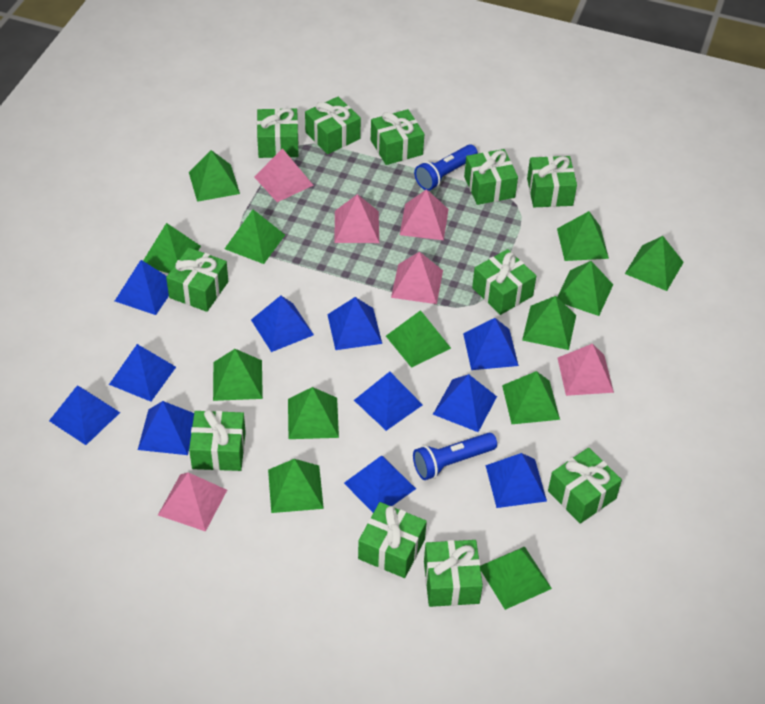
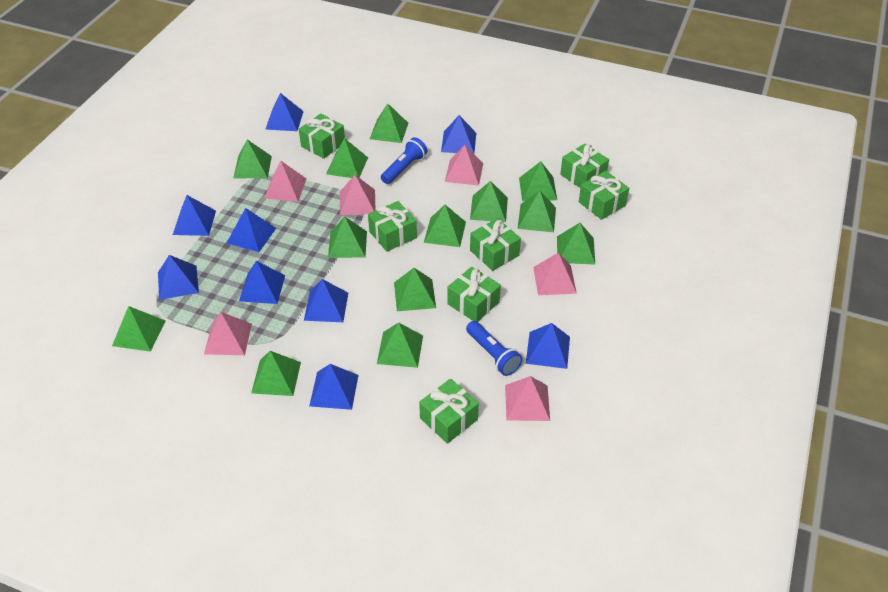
blue pyramid: [49,385,120,445] [109,344,176,402] [115,260,169,315] [138,401,194,455] [251,296,314,352] [327,297,382,350] [344,456,416,513] [354,372,423,431] [433,374,497,432] [463,318,519,370] [486,453,547,508] = 11 -> [158,255,199,300] [173,195,216,236] [227,208,276,252] [239,261,285,304] [265,93,304,131] [304,279,348,322] [309,364,359,410] [441,115,476,153] [526,323,570,369] = 9
green gift: [166,248,228,312] [189,410,246,471] [257,108,299,158] [305,97,361,154] [358,502,427,578] [371,109,424,165] [424,540,483,607] [464,149,518,205] [472,249,536,315] [527,156,577,207] [548,448,622,524] = 11 -> [299,114,345,159] [368,201,417,252] [419,379,479,444] [448,267,501,322] [470,218,521,271] [560,144,609,188] [579,171,629,220] = 7

